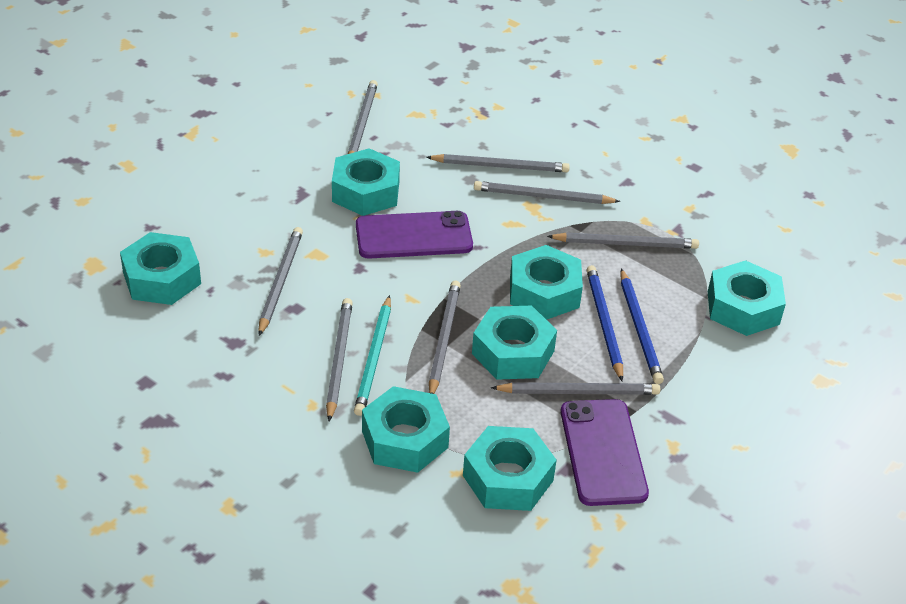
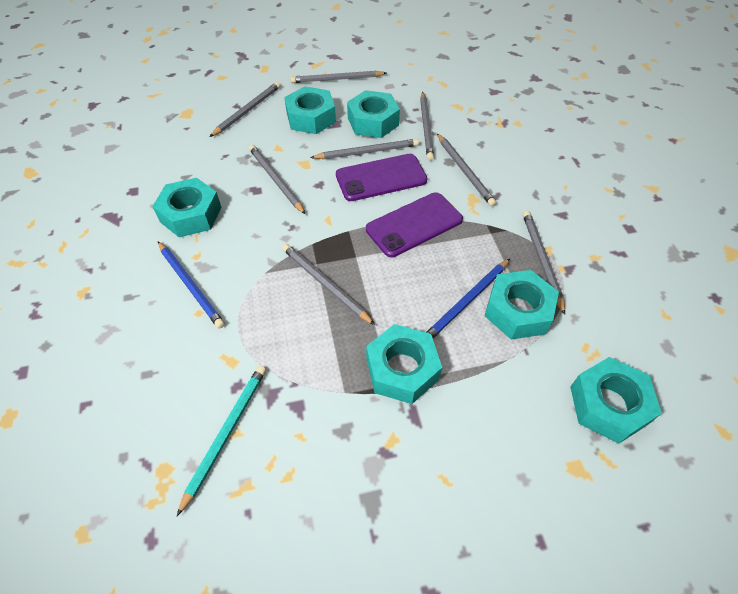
turquoise nut: [120,232,201,305] [332,148,400,216] [362,386,450,473] [463,426,557,511] [472,306,557,380] [510,245,583,320] [708,260,786,336] = 7 -> [152,178,222,237] [284,86,336,134] [347,90,400,138] [366,324,442,404] [485,270,559,340] [570,357,662,444] = 6

